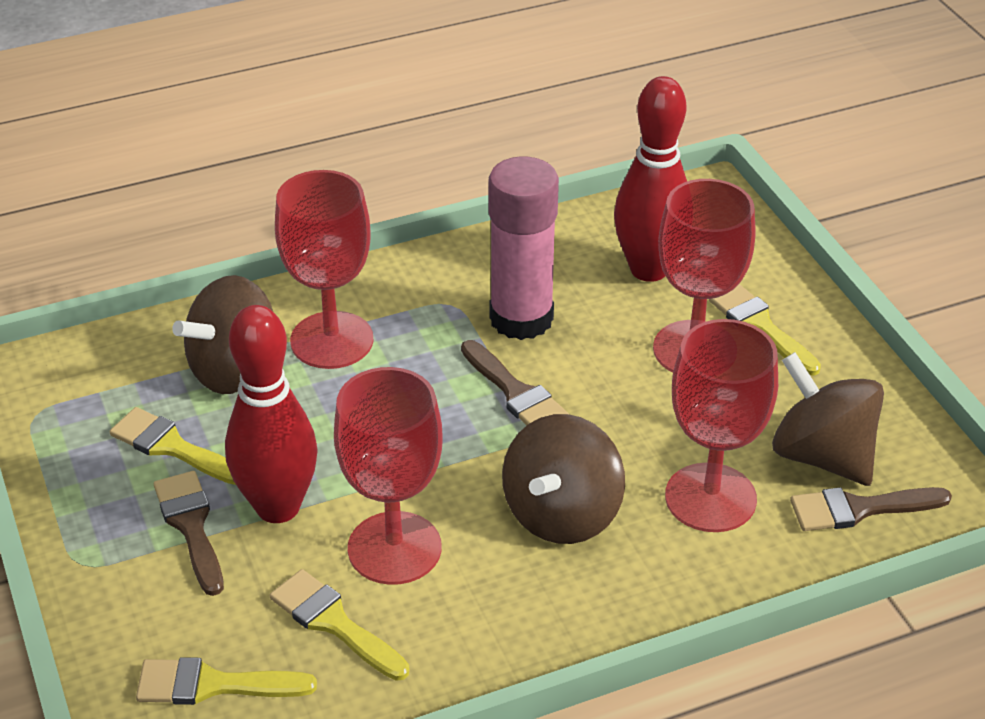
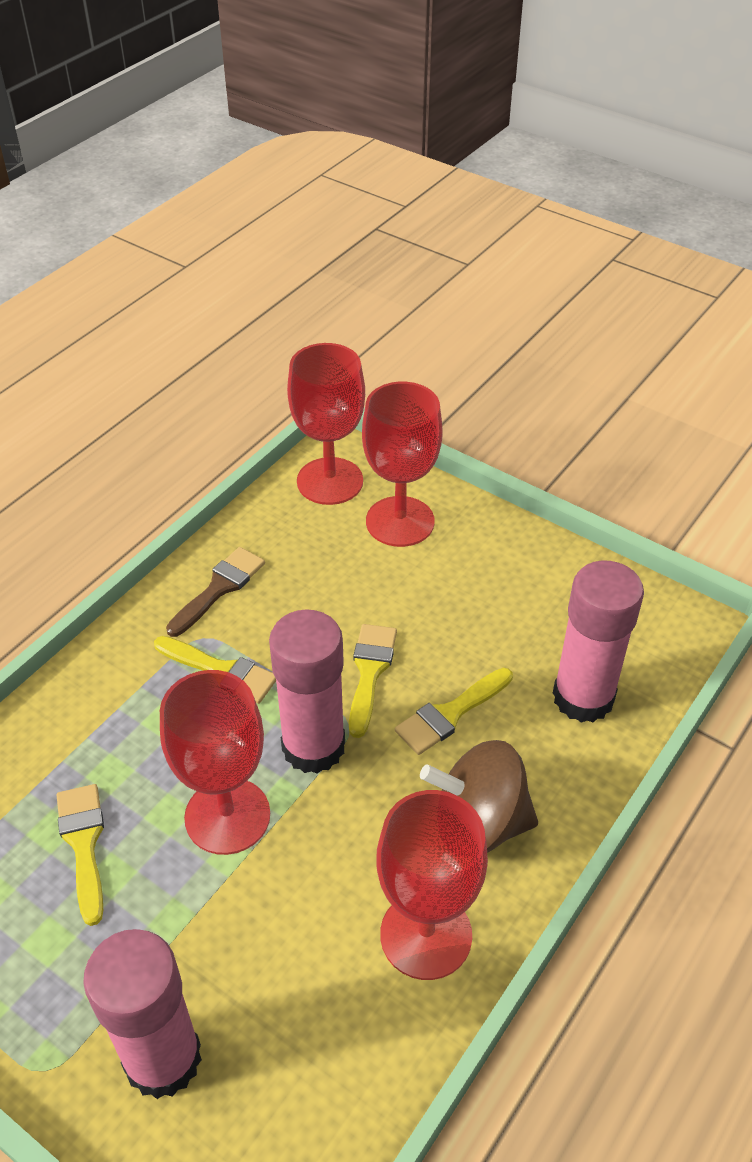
brown brush: [154,471,224,596] [461,340,569,425] [790,487,952,531] = 3 -> [166,547,265,637] = 1
brown spinning top: [172,275,273,394] [502,414,625,544] [772,352,884,486] = 3 -> [420,740,538,853] = 1
pink glue stick: [488,156,559,340] = 1 -> [83,929,202,1099] [269,609,345,774] [553,560,644,723] = 3
red bowling pin: [225,305,318,523] [614,76,687,282] = 2 -> none = 0

